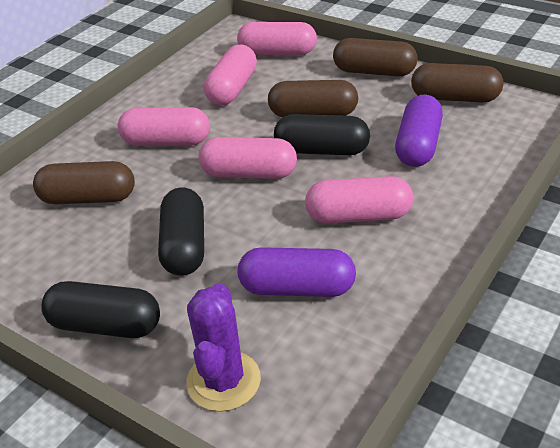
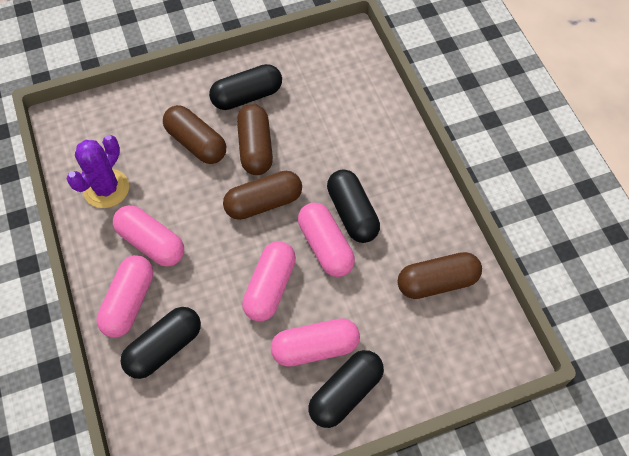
black capsule: [41,281,160,338] [158,187,204,276] [274,114,370,155] = 3 -> [120,307,201,379] [209,64,282,110] [308,350,384,428] [327,169,380,243] = 4
purple capsule: [238,247,356,297] [395,95,443,167] = 2 -> none = 0

